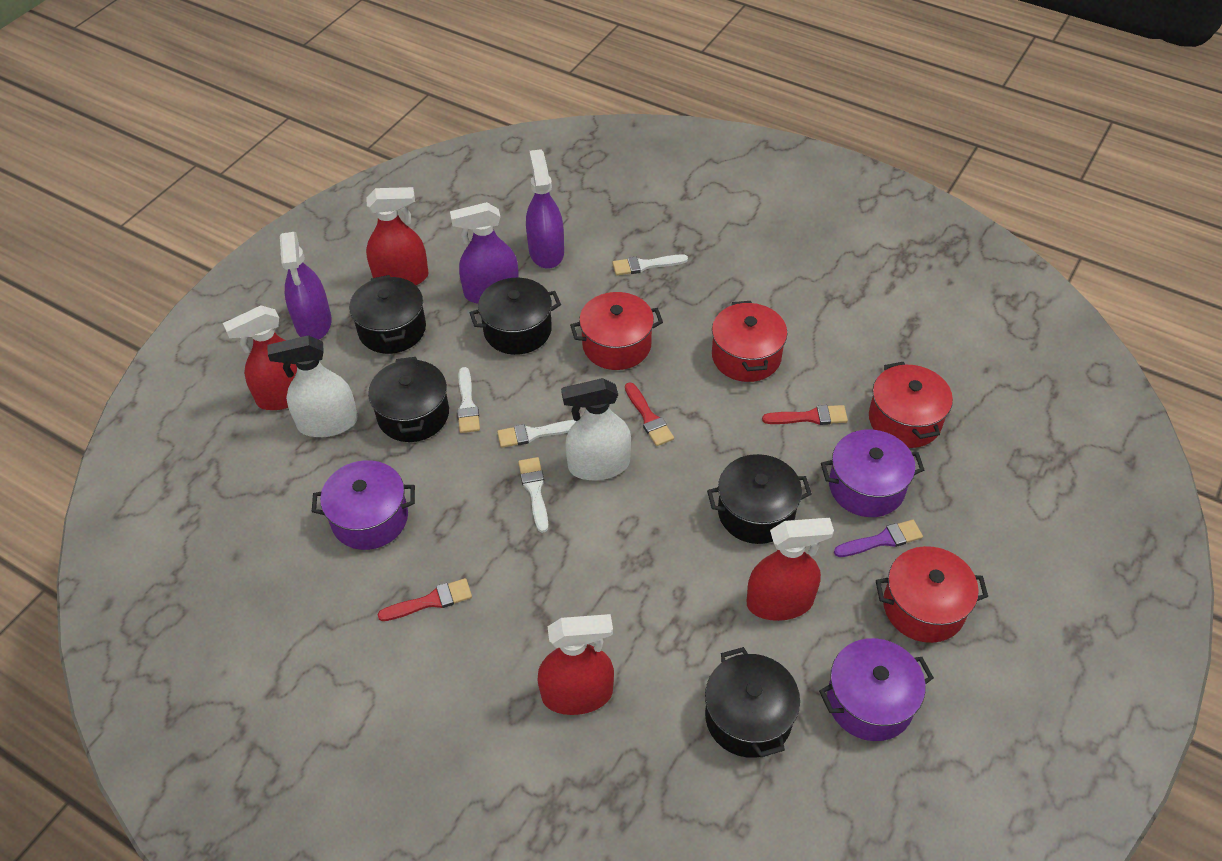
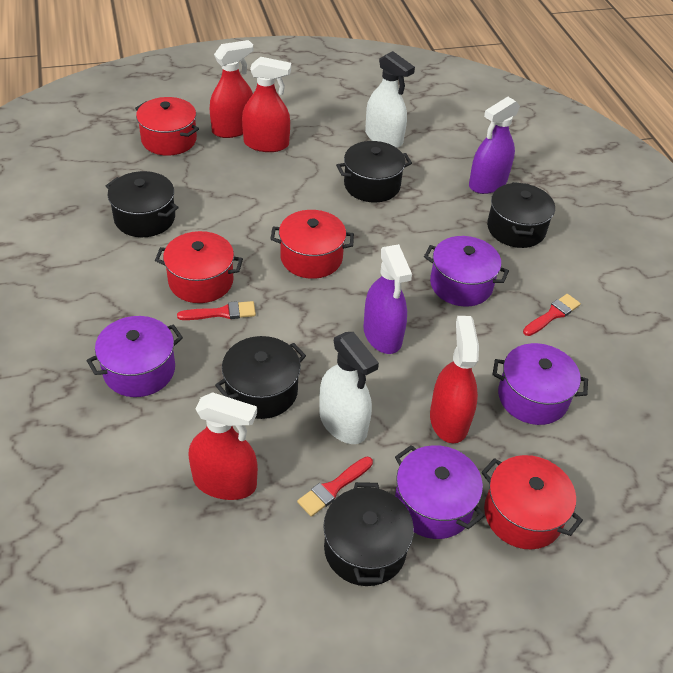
purple brush: [834,520,923,557] = 1 -> none = 0
purple pot: [312,460,415,550] [819,638,934,741] [821,429,924,517] = 3 -> [87,316,183,397] [395,445,485,539] [424,236,509,307] [493,343,588,425] = 4
purple spray bottle: [280,232,332,340] [450,202,519,304] [526,149,564,269] = 3 -> [363,244,412,354] [469,97,520,194] = 2
white brush: [457,367,480,433] [497,420,576,448] [518,457,548,533] [612,254,688,275] = 4 -> none = 0

